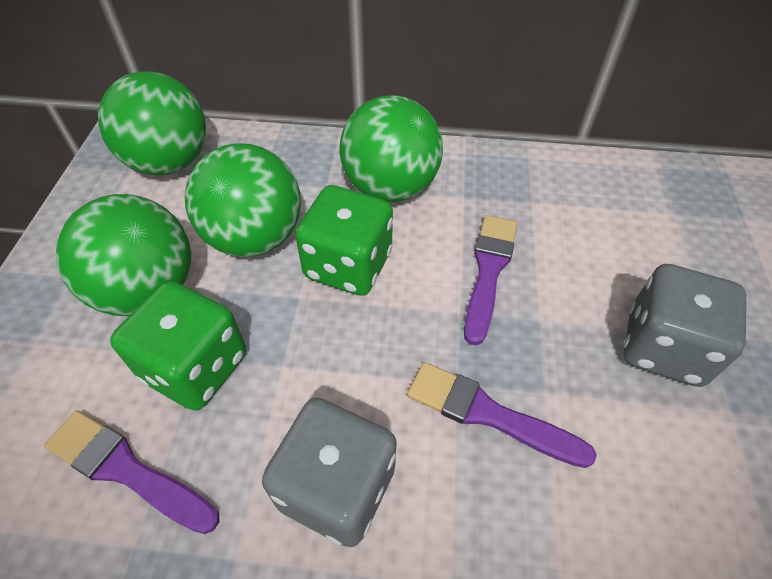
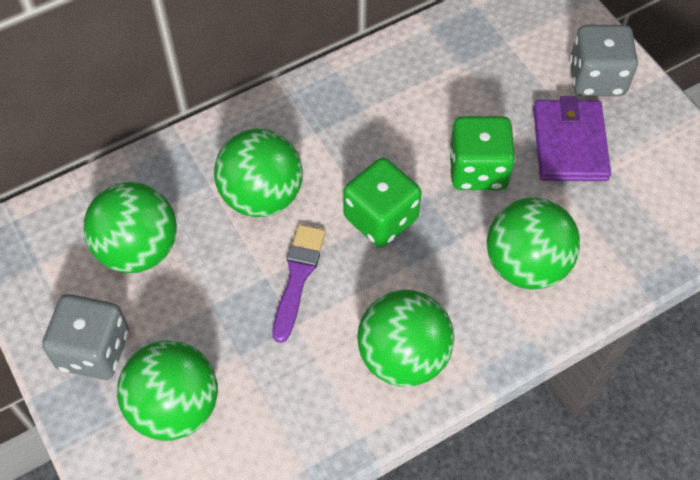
green ball: [56,194,191,316] [98,71,206,175] [185,143,301,257] [339,95,443,202] = 4 -> [84,182,177,273] [117,341,218,441] [214,129,303,217] [357,290,454,387] [487,197,580,290] = 5
purple brush: [44,411,219,534] [407,362,597,468] [464,215,517,346] = 3 -> [272,224,325,343] = 1
purple wallet: none = 0 -> [533,96,611,181] = 1

